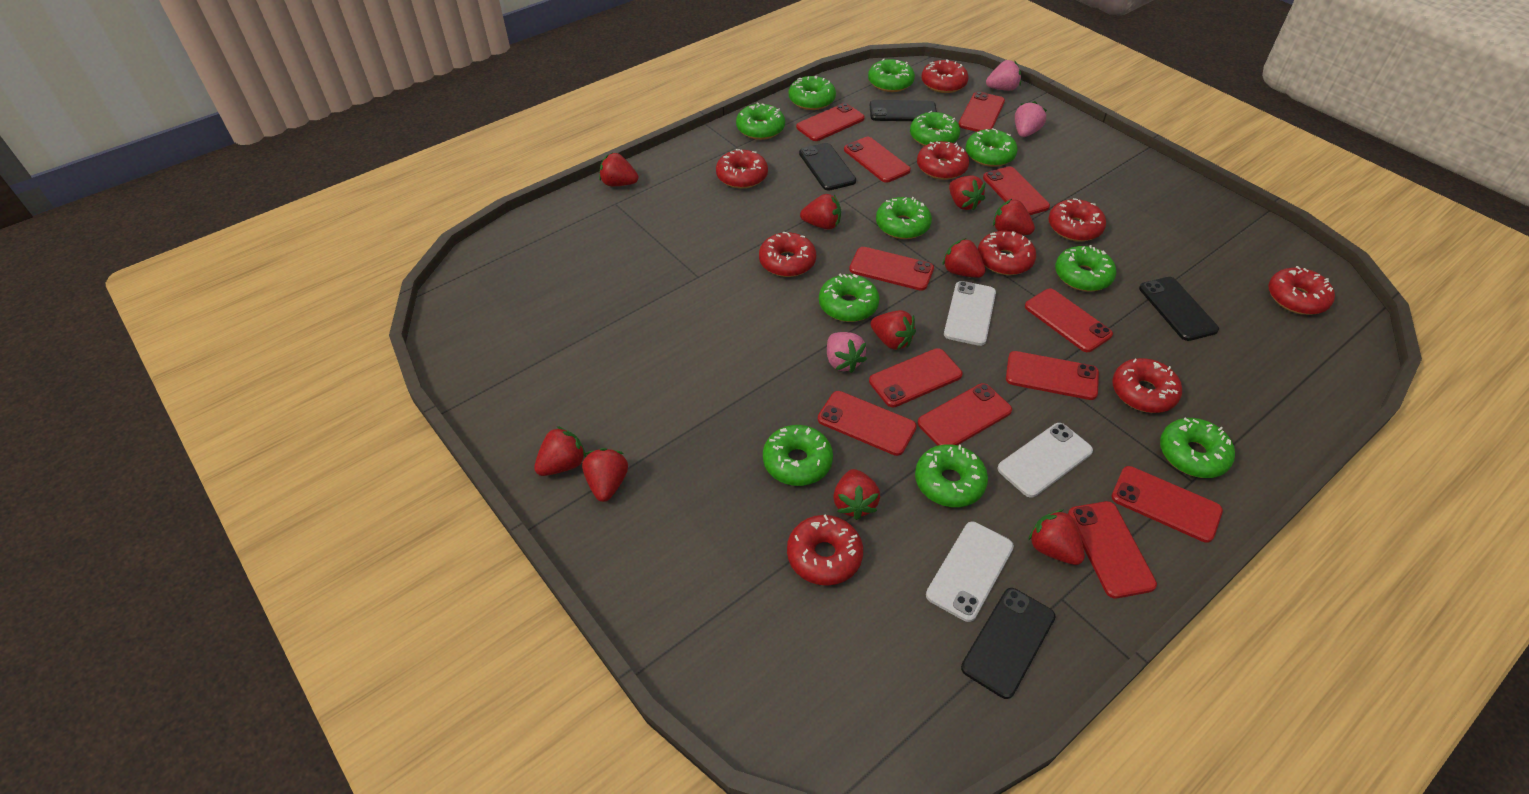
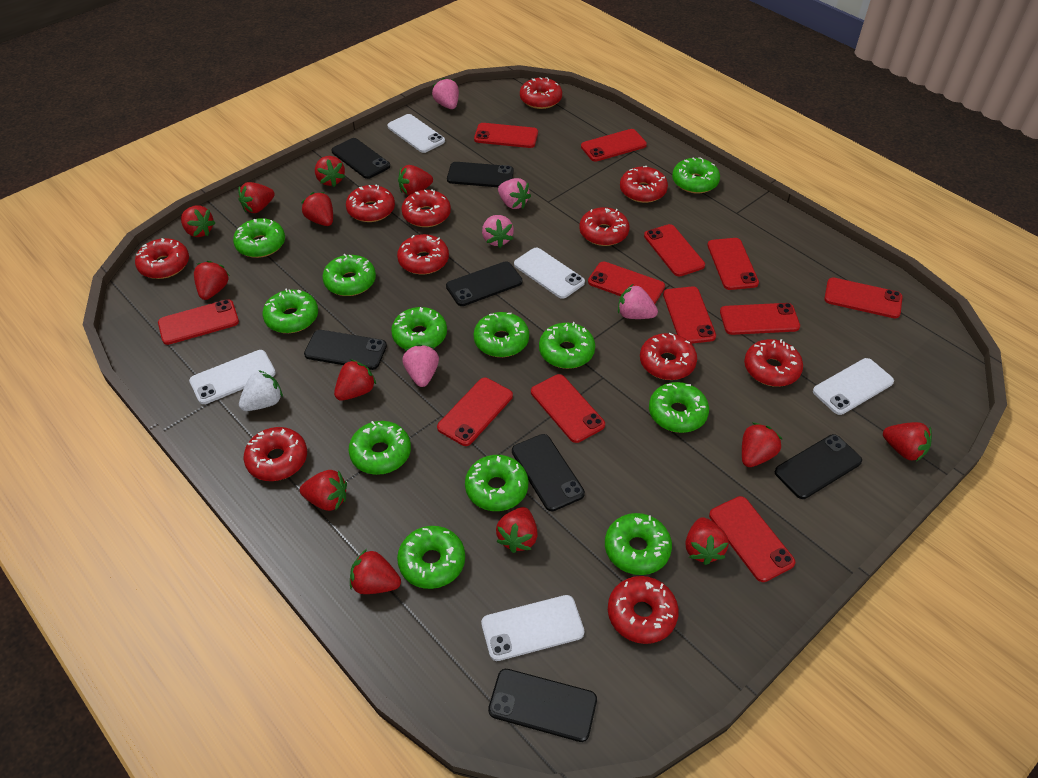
black phone: [799,143,856,191] [870,100,937,121] [961,588,1056,699] [1139,277,1219,341] = 4 -> [304,330,387,370] [331,138,390,179] [446,261,523,306] [447,162,514,187] [488,669,597,742] [512,434,585,511] [775,434,862,499] = 7
green donut: [736,102,785,140] [763,425,833,486] [789,75,836,110] [819,274,879,322] [868,59,915,92] [876,197,932,239] [910,111,960,146] [915,444,988,507] [966,128,1018,167] [1055,245,1116,292] [1160,418,1235,478] = 11 -> [233,218,285,258] [263,288,318,333] [322,254,376,296] [349,421,411,475] [391,307,447,349] [397,526,465,589] [465,455,528,511] [474,312,529,357] [539,322,595,369] [605,513,672,575] [649,382,709,433] [672,157,720,194] = 12
pink strawberry: [827,332,867,373] [986,60,1021,91] [1015,101,1047,137] = 3 -> [402,344,439,387] [432,78,459,109] [482,215,514,248] [498,178,531,209] [618,284,658,319] = 5
red donut: [716,149,768,189] [759,232,816,277] [787,514,863,585] [917,141,969,180] [921,59,968,93] [978,231,1036,275] [1048,198,1106,242] [1112,358,1182,413] [1268,266,1335,315] = 9 -> [135,238,189,279] [244,427,307,481] [346,185,395,222] [397,234,449,275] [401,189,451,227] [520,77,562,109] [579,207,630,246] [608,576,679,644] [620,166,668,203] [640,333,697,380] [744,339,803,387] = 11
red strawberry: [534,426,586,476] [582,448,628,502] [599,153,638,186] [800,194,841,230] [833,469,880,520] [871,310,916,350] [942,238,986,278] [949,175,986,211] [993,199,1035,235] [1028,509,1085,565] = 10 -> [181,205,216,237] [194,261,229,300] [238,182,275,213] [300,470,347,511] [301,192,333,226] [315,156,345,187] [334,359,376,400] [350,549,401,594] [398,165,433,195] [496,507,538,553] [685,517,729,565] [742,423,782,467] [883,422,932,462] = 13
white phone: [926,522,1014,622] [944,281,996,346] [997,423,1093,498] = 3 -> [189,350,276,404] [387,114,445,153] [481,595,584,661] [514,248,585,299] [813,358,894,415] = 5
white strawberry: none = 0 -> [239,370,283,411] = 1

